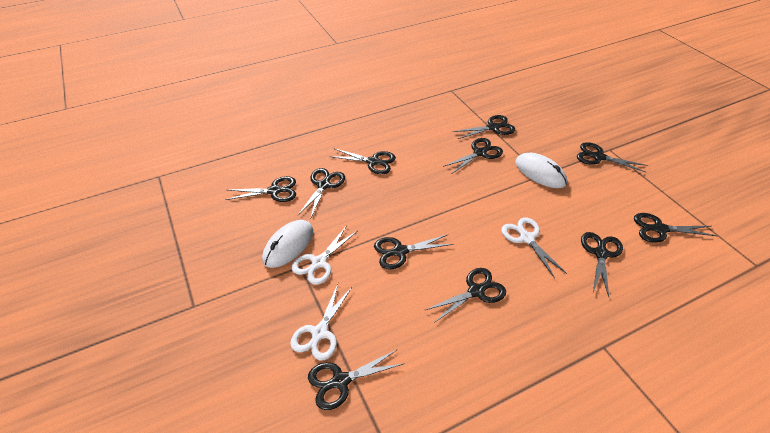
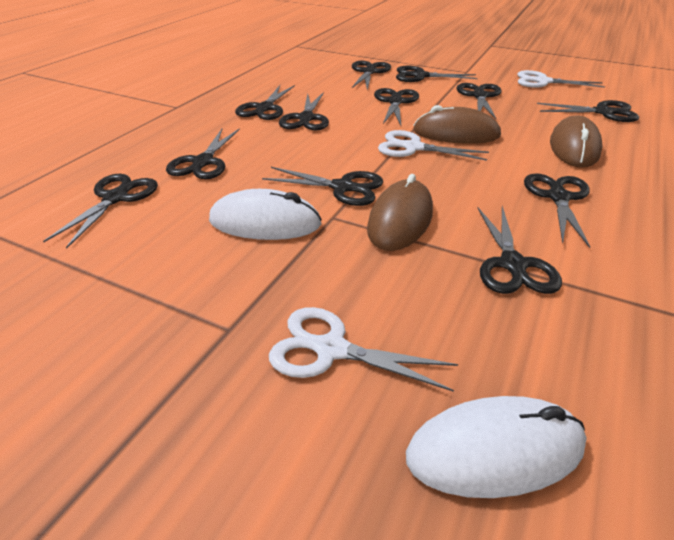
black scissors: [225,176,296,202] [298,168,345,217] [308,349,405,410] [329,148,396,174] [374,234,454,269] [425,268,506,323] [443,138,503,173] [453,115,515,139] [577,142,647,172] [581,232,623,297] [634,213,717,243] = 11 -> [43,174,158,249] [166,128,240,179] [235,85,295,120] [262,167,383,206] [279,92,329,131] [352,61,391,90] [374,88,419,125] [396,66,478,82] [457,83,502,119] [478,206,562,294] [524,173,590,248] [537,100,639,122] = 12
brown mouse: none = 0 -> [367,174,433,251] [413,105,501,144] [550,116,603,167] = 3

